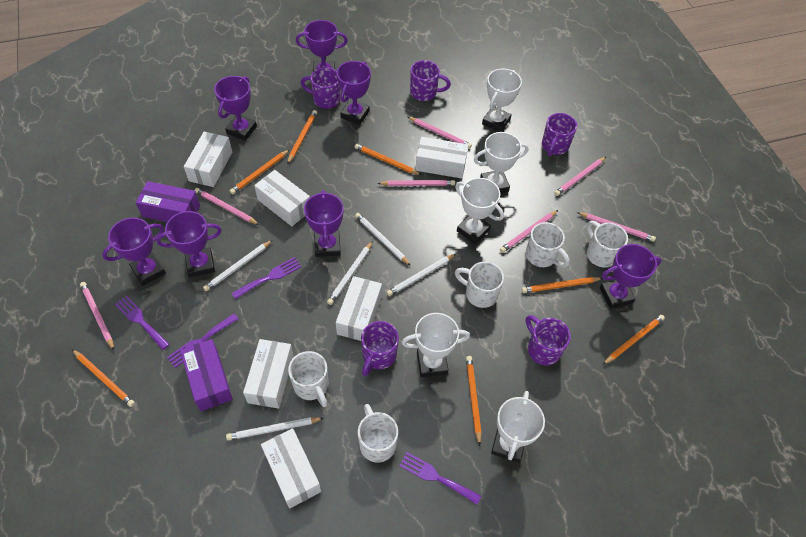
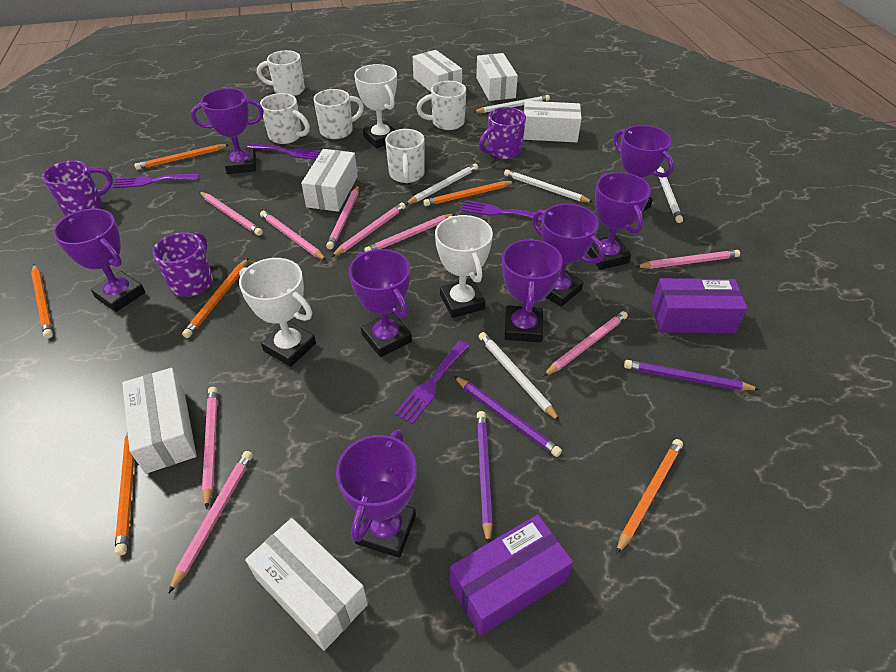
orange pencil: [72,349,135,407] [230,149,290,194] [287,110,317,164] [355,144,421,175] [466,356,481,446] [522,277,603,293] [603,315,665,365] = 7 -> [31,264,53,338] [115,432,134,556] [134,144,229,170] [182,258,249,338] [423,181,515,206] [616,439,683,555] = 6
pink pencil: [80,282,114,350] [195,188,259,225] [377,180,455,186] [408,117,472,149] [500,210,558,253] [554,157,606,196] [577,212,656,242] = 7 -> [168,451,253,594] [199,191,263,236] [202,387,218,510] [260,211,327,261] [326,185,359,249] [331,202,406,257] [364,214,455,252] [543,311,628,377] [636,250,740,269] = 9
purple mug: [301,67,340,109] [361,321,399,376] [410,60,451,101] [526,315,571,365] [542,113,577,156] = 5 -> [42,160,113,216] [152,232,213,297] [479,107,526,159] = 3
purple pencil: none = 0 -> [454,376,562,457] [477,411,493,543] [624,360,760,390] = 3
purple trophy: [102,217,166,286] [156,211,222,277] [214,76,257,141] [296,20,348,72] [304,190,344,257] [336,61,371,125] [600,244,662,309] = 7 -> [53,208,145,312] [191,88,264,174] [336,429,417,558] [349,249,412,357] [502,238,563,342] [532,204,605,307] [587,172,651,270] [614,125,674,211] = 8
white trophy: [402,313,470,377] [455,178,504,244] [473,132,529,193] [482,69,522,132] [491,391,545,463] = 5 -> [239,258,316,367] [354,64,397,148] [435,215,493,318] = 3

